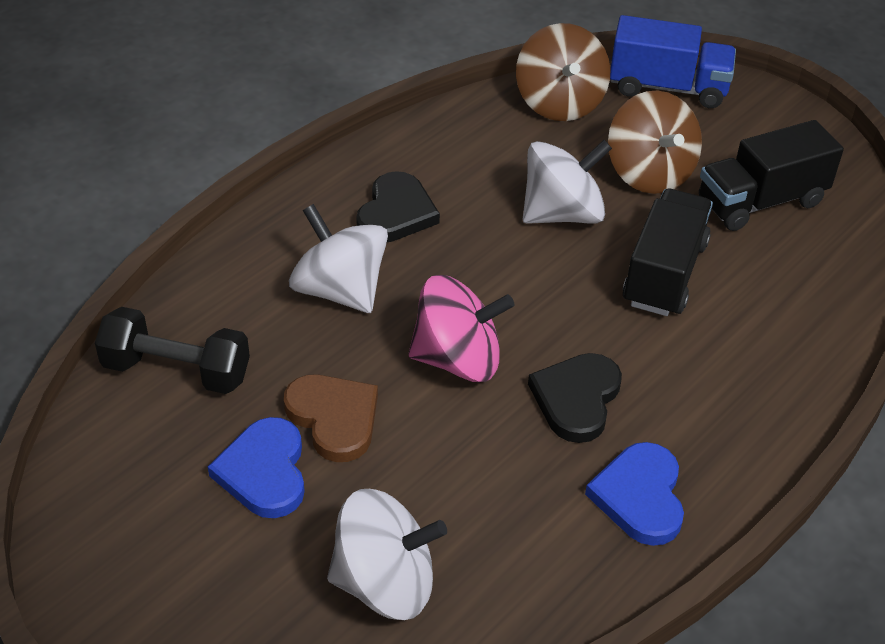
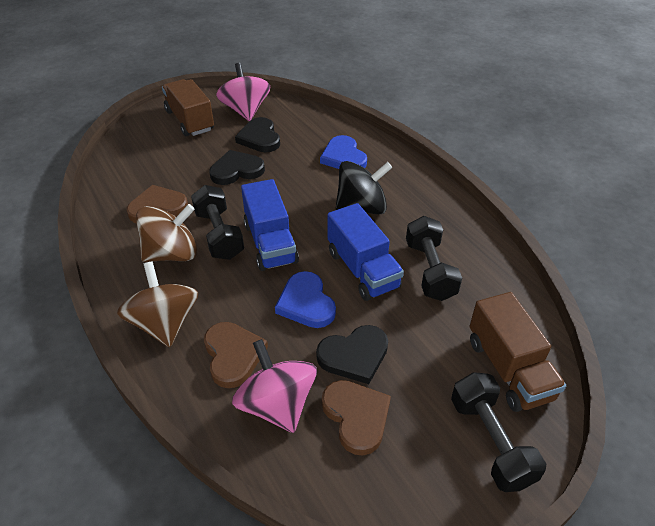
black dumbbell: [95,307,250,394] = 1 -> [191,185,244,260] [406,216,462,301] [451,372,546,492] = 3
black heart: [356,171,440,242] [528,353,622,443] = 2 -> [209,150,265,185] [235,117,280,152] [316,325,388,384] = 3
black spinning top: none = 0 -> [335,161,392,214] = 1
black truck: [622,189,713,316] [699,120,844,231] = 2 -> none = 0
blue truck: [610,15,736,108] = 1 -> [241,179,299,271] [328,203,404,301] = 2
brown heart: [284,375,378,462] = 1 -> [127,185,188,223] [204,322,268,388] [322,380,391,456] = 3
brown truck: none = 0 -> [162,79,214,136] [469,292,566,412] = 2
pink spinning top: [408,275,515,382] = 1 -> [216,63,270,121] [232,339,317,433] = 2
white spinning top: [289,204,388,313] [327,489,447,620] [523,140,612,224] = 3 -> none = 0

